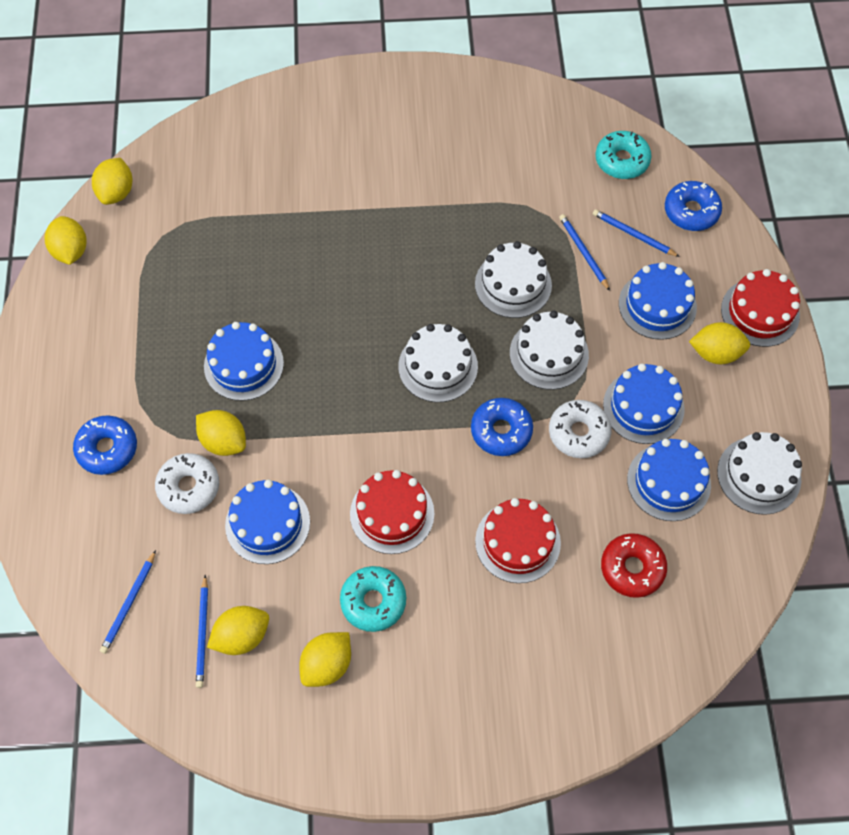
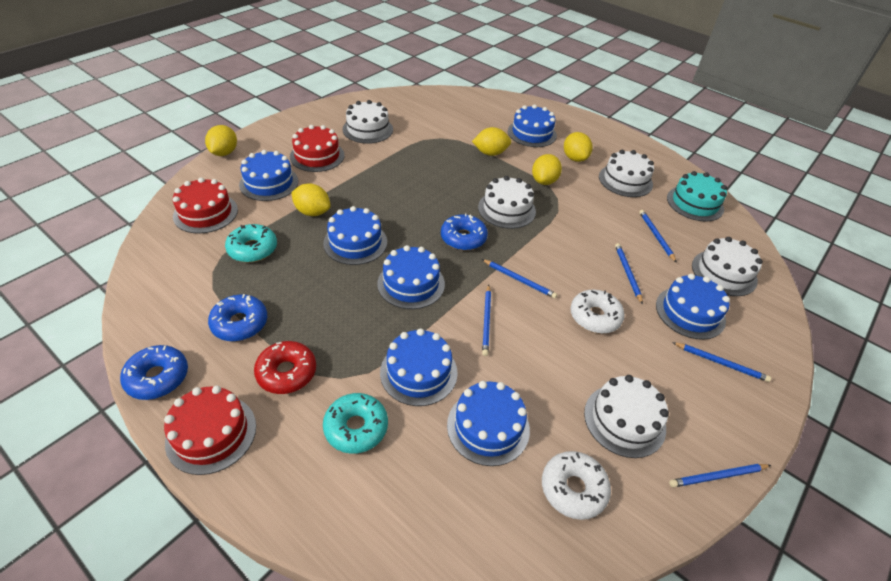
blue cake: [204,322,284,401] [225,480,310,564] [603,364,685,444] [619,262,697,340] [627,439,711,521] = 5 -> [239,150,298,201] [323,206,387,265] [377,245,445,309] [380,328,458,406] [447,381,530,466] [508,105,557,147] [656,274,730,340] = 7
blue pencil: [100,550,156,654] [196,575,208,688] [559,214,610,291] [593,209,680,257] = 4 -> [482,259,557,299] [482,285,491,356] [615,243,643,304] [639,210,677,263] [669,464,771,487] [672,342,771,382] = 6
turquoise cake: none = 0 -> [667,171,727,221] = 1
white cake: [398,324,478,402] [475,241,552,318] [510,311,589,390] [717,432,802,515] = 4 -> [343,100,393,144] [478,176,536,229] [584,375,669,458] [599,150,654,197] [692,237,763,296] = 5
yellow lemon: [45,216,87,265] [92,158,132,205] [196,410,246,456] [207,606,269,655] [299,632,351,687] [689,322,750,364] = 6 -> [205,125,237,156] [291,183,331,216] [472,127,511,156] [532,154,562,185] [564,132,593,162] = 5

